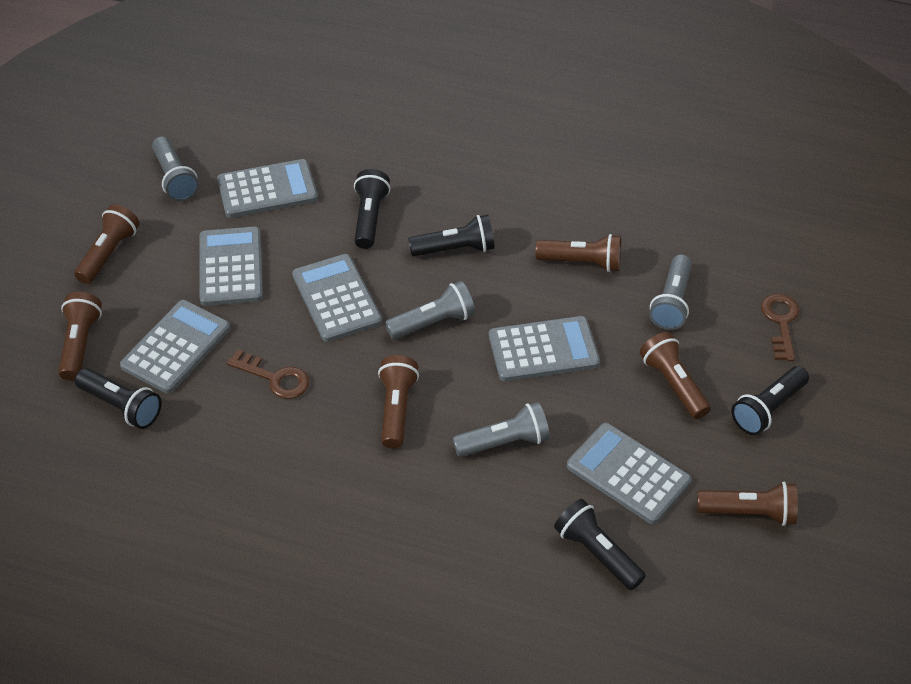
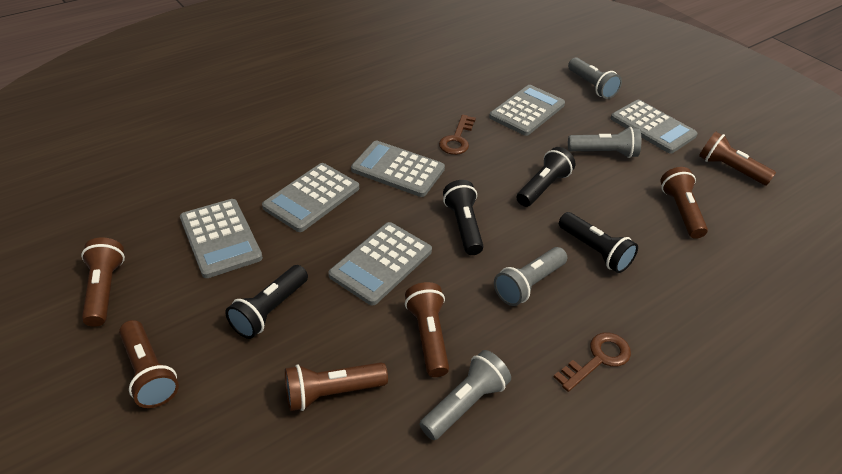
black flashlight: [75,368,162,429] [354,169,390,249] [408,215,495,256] [554,499,646,590] [731,366,809,435] = 5 -> [225,265,308,339] [443,180,484,255] [517,147,576,207] [559,212,638,273] = 4

